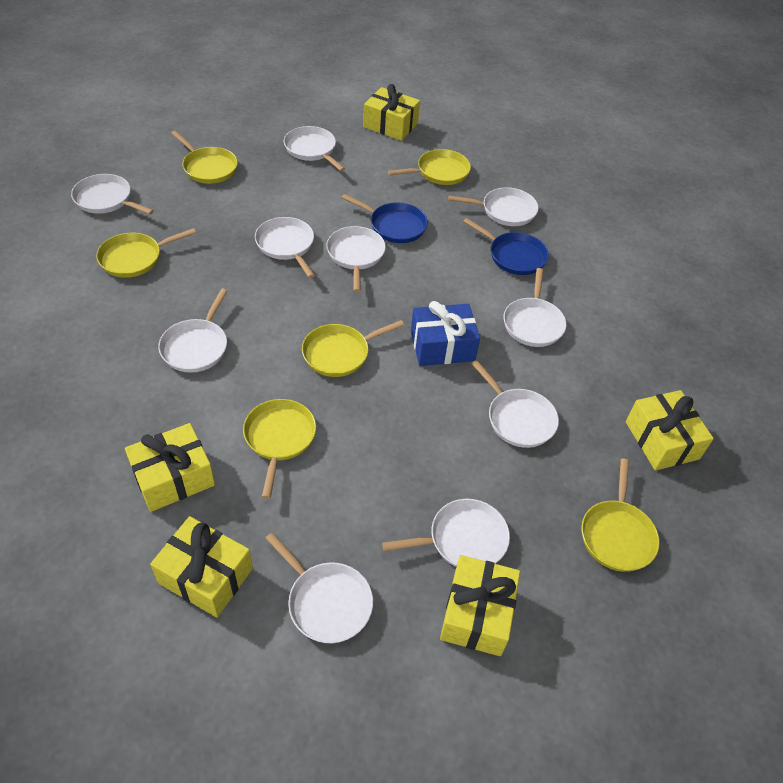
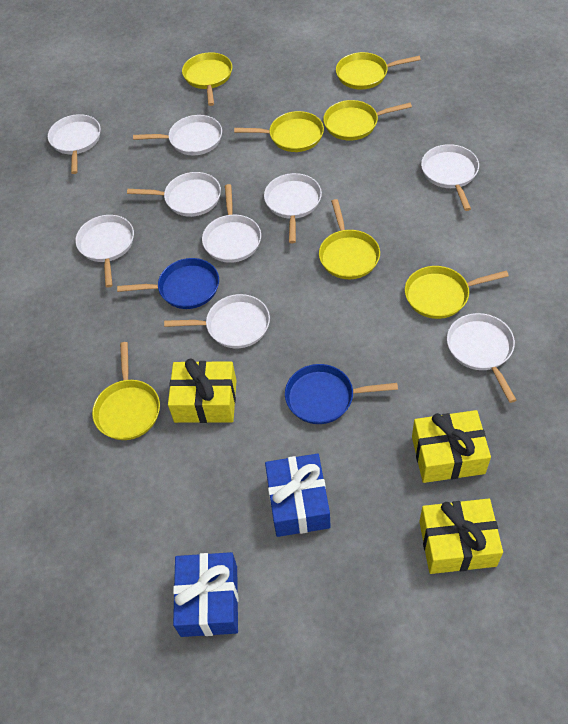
blue gift: [411,301,480,366] = 1 -> [173,552,238,637] [265,453,331,537] = 2
white pan: [71,174,154,214] [158,289,228,372] [255,217,315,278] [265,533,373,643] [284,126,345,171] [326,226,386,292] [382,499,510,567] [448,187,538,226] [471,360,559,448] [504,268,567,347] = 10 -> [48,114,101,174] [75,215,134,288] [127,172,221,217] [133,115,222,156] [164,294,270,348] [202,184,261,263] [264,173,322,243] [421,144,479,211] [447,313,516,403] = 9
yellow gift: [125,423,215,512] [150,516,253,618] [363,84,420,141] [440,555,520,656] [626,390,714,471] = 5 -> [168,359,237,423] [412,410,491,483] [419,499,503,574] = 3
yellow pan: [96,228,196,278] [171,131,238,184] [243,399,316,499] [302,320,404,377] [388,149,471,185] [582,458,660,572] = 6 -> [92,342,160,440] [182,52,232,106] [234,111,324,152] [319,199,380,279] [323,100,412,140] [336,52,421,90] [405,266,509,319] = 7

